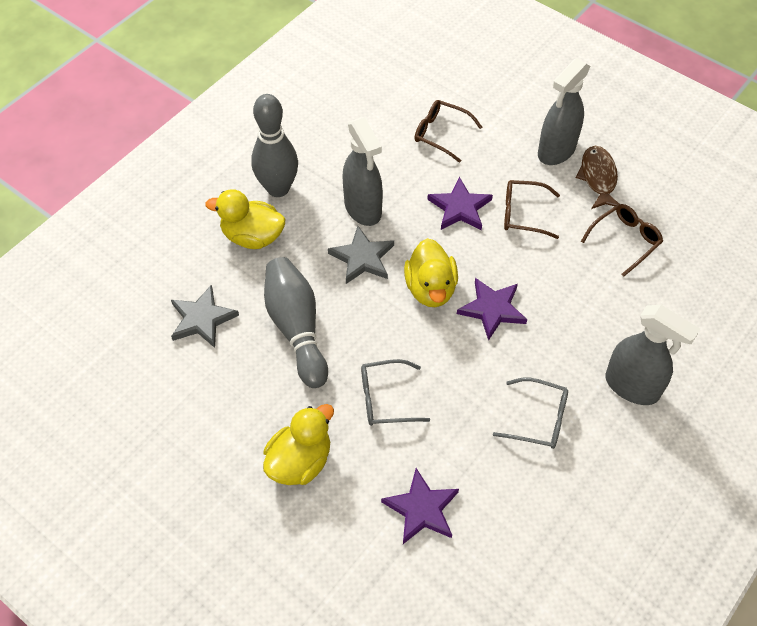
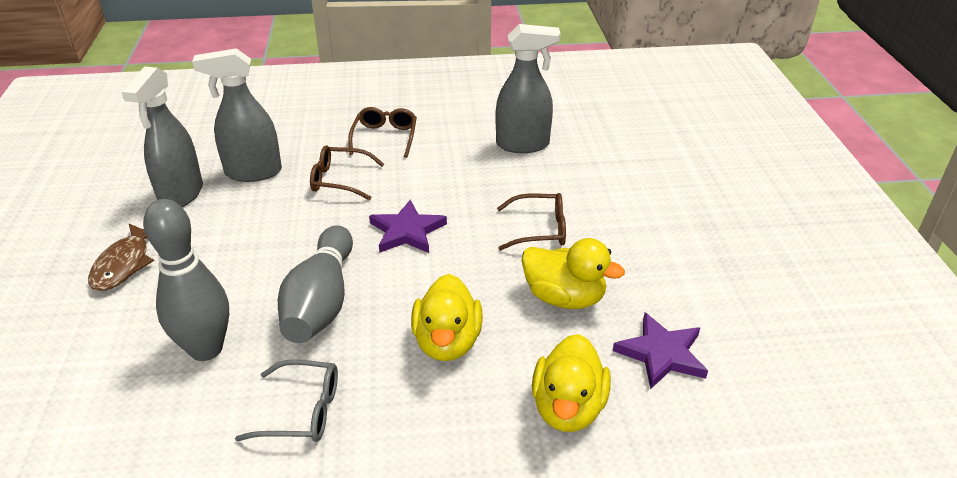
grey glasses: [361,359,430,426] [493,377,568,449] = 2 -> [235,359,338,442] = 1
grey star: [171,285,239,348] [328,226,394,284] = 2 -> none = 0
purple star: [381,468,459,544] [427,177,493,230] [457,278,527,341] = 3 -> [369,200,447,253] [613,313,708,389] = 2

